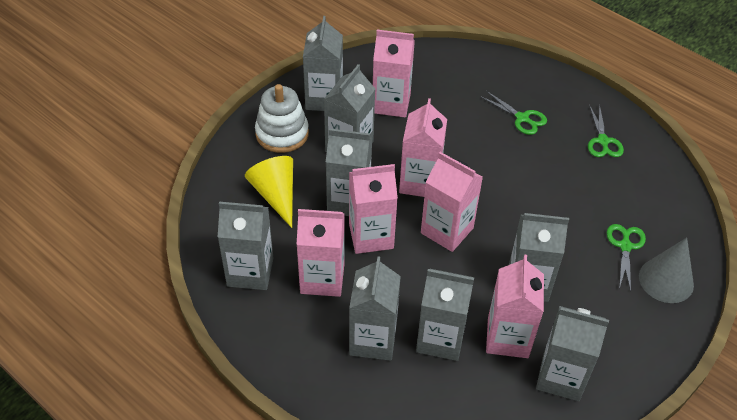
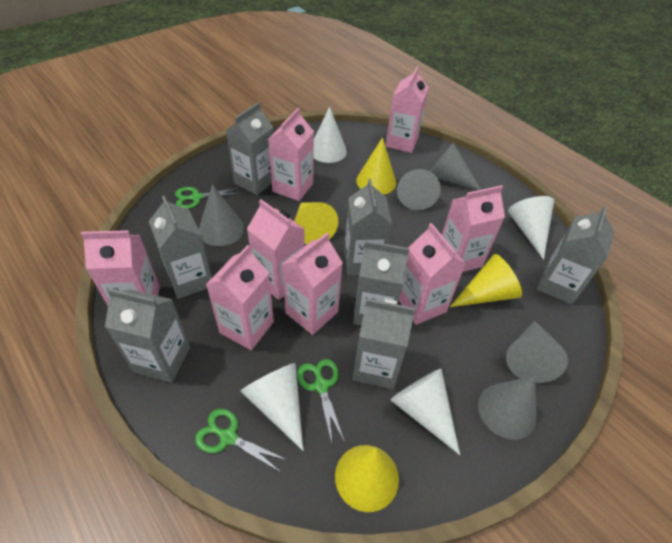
grey carton: [218,202,273,290] [303,16,343,111] [324,64,375,152] [326,128,372,216] [349,256,401,361] [416,269,474,361] [509,213,569,302] [536,306,609,401] = 8 -> [105,288,190,383] [149,196,212,299] [226,102,274,195] [344,179,392,275] [353,240,410,325] [353,298,416,389] [537,206,614,305] = 7
grey cone: [639,238,694,303] = 1 -> [199,184,244,246] [397,169,441,210] [430,143,481,190] [478,376,537,440] [506,321,568,383] = 5
pink carton: [296,209,345,297] [349,164,398,254] [373,30,415,117] [399,98,447,197] [421,152,483,252] [486,255,544,358] = 6 -> [81,230,160,306] [206,245,274,350] [247,199,305,300] [268,108,314,201] [282,233,343,335] [386,66,429,153] [399,223,466,325] [442,185,505,272] = 8
white cone: none = 0 -> [240,363,304,451] [314,107,347,163] [390,369,460,455] [508,196,554,260] = 4
white stacking toy: [255,84,309,153] = 1 -> none = 0
yellow cone: [245,156,293,228] = 1 -> [294,202,338,244] [335,445,399,512] [356,137,396,195] [450,254,522,307] = 4

